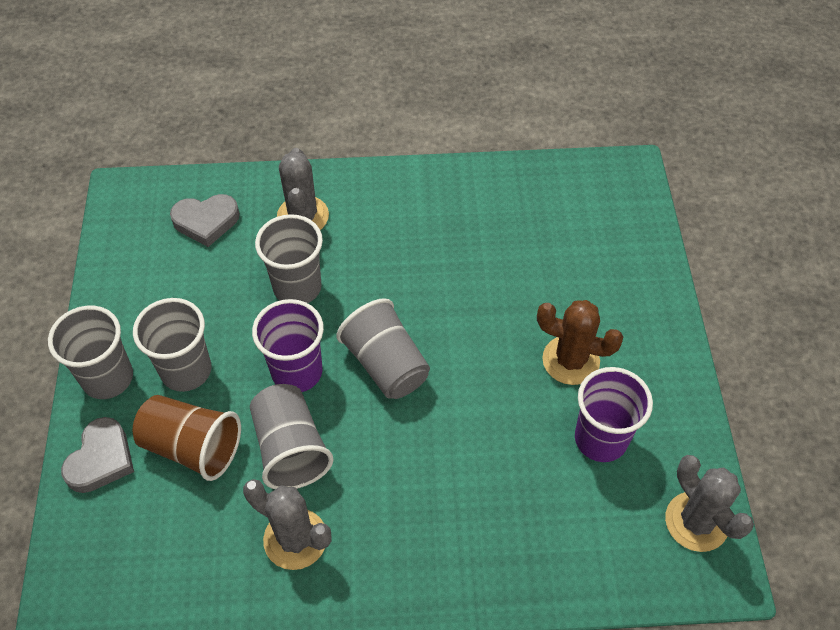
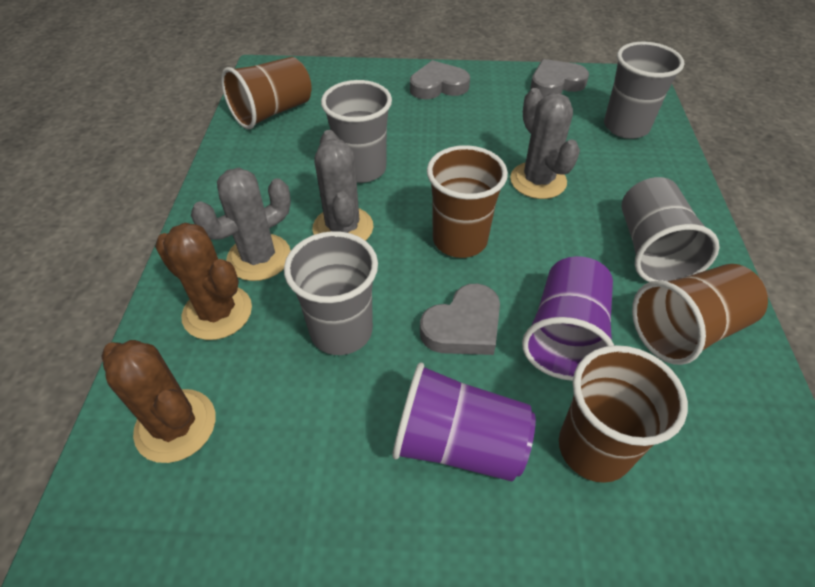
brown cactus: [537,300,623,385] = 1 -> [101,340,216,463] [155,223,252,340] = 2
brown cup: [132,395,241,481] = 1 -> [221,57,312,129] [427,145,508,258] [559,345,688,483] [632,264,768,365] = 4
grey cup: [48,306,133,399] [133,298,211,392] [250,384,333,489] [255,214,323,303] [336,298,430,399] = 5 -> [284,231,378,355] [321,80,392,183] [604,42,684,139] [621,177,720,282] = 4
grey heart: [61,417,134,493] [170,194,240,247] = 2 -> [410,60,470,99] [420,283,500,355] [530,59,589,97] = 3

